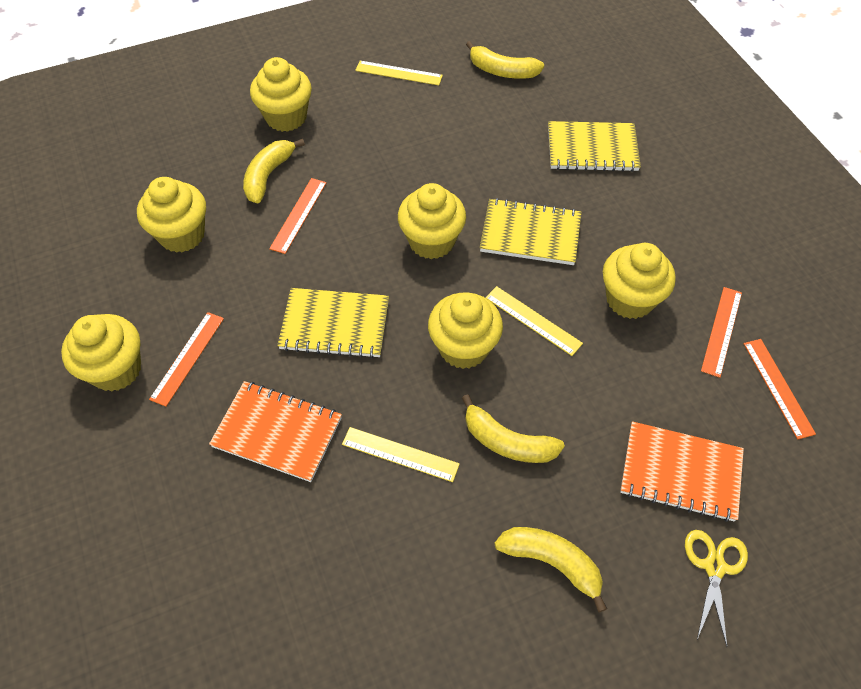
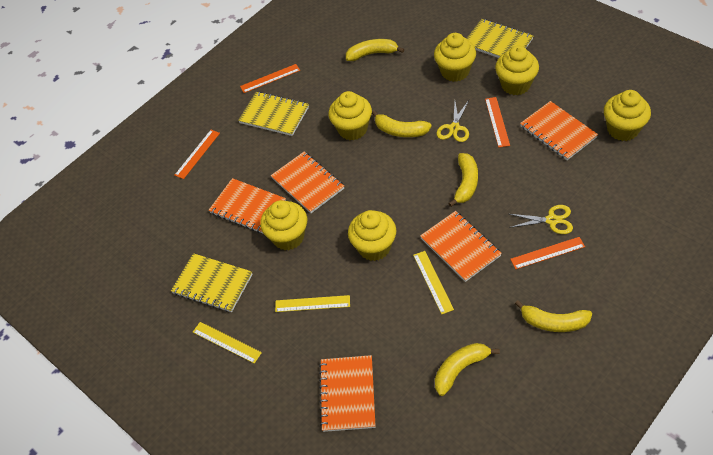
orange notebook: [209,381,342,482] [620,421,744,522] = 2 -> [209,178,286,234] [271,152,344,213] [319,355,376,432] [420,211,502,282] [520,101,598,160] = 5
yellow banana: [243,139,305,203] [462,394,565,463] [466,41,544,79] [494,527,607,612] = 4 -> [346,39,404,61] [372,110,431,137] [435,343,500,396] [448,153,478,207] [515,300,592,332] = 5
yellow scissors: [685,530,748,646] = 1 -> [436,100,469,142] [509,205,573,234] = 2

